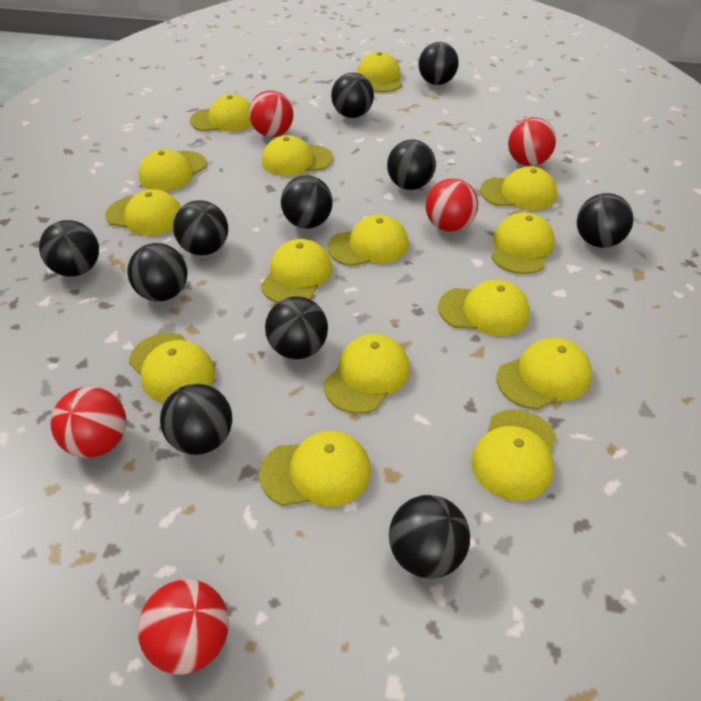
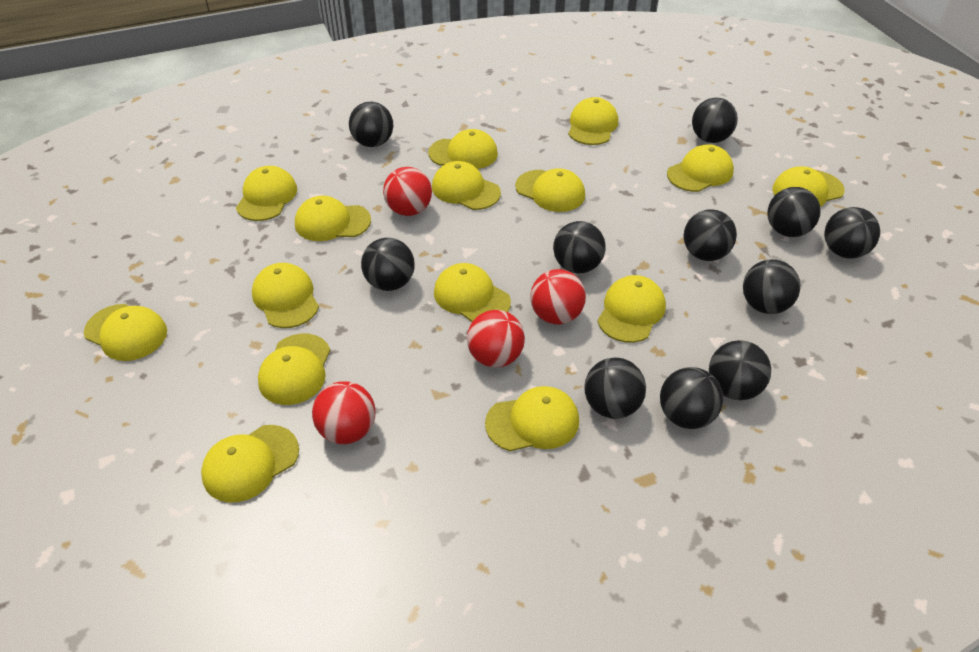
red ball: [51,387,127,458] [138,579,229,675] [249,90,293,137] [426,178,478,232] [508,117,556,166] = 5 -> [312,381,376,444] [383,167,432,216] [467,310,525,368] [530,269,586,325] = 4

